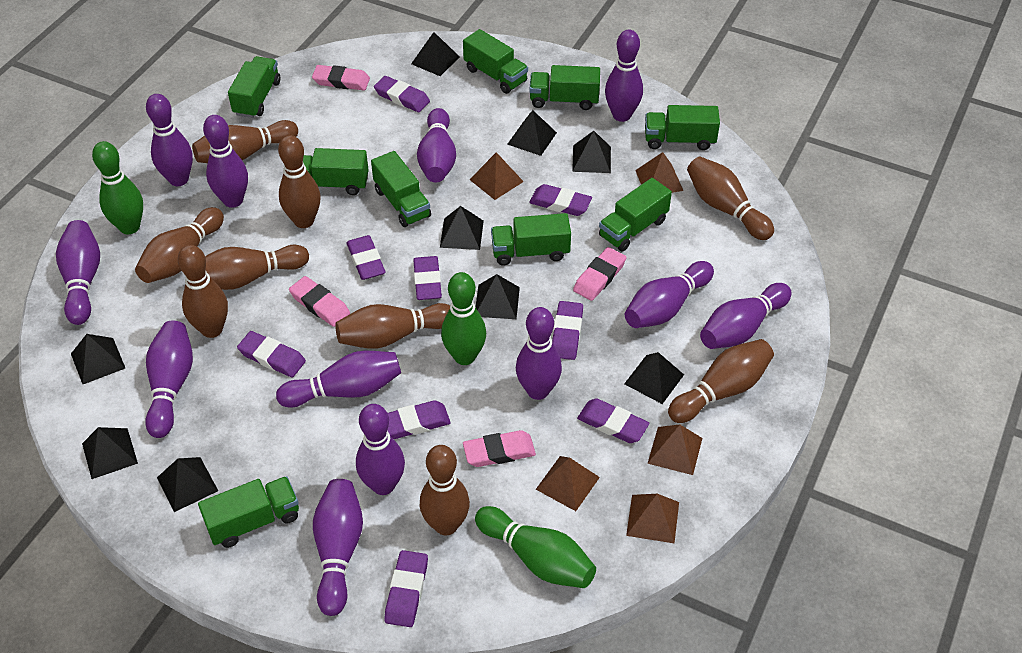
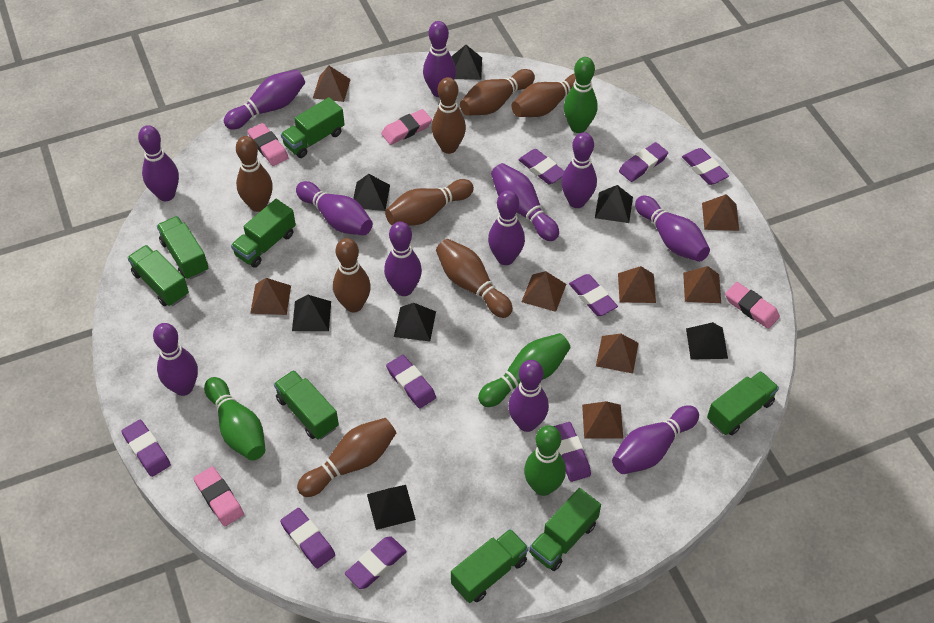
black pyramid: [71,334,125,384] [82,427,138,479] [157,457,218,512] [411,32,460,76] [440,206,484,250] [476,274,520,319] [507,110,557,156] [572,131,611,173] [624,352,684,404] = 9 -> [292,295,331,331] [353,174,390,211] [367,485,416,530] [394,303,436,341] [451,45,482,80] [595,185,633,223] [686,322,728,360] = 7
brown bowling pin: [135,207,224,283] [178,245,228,338] [192,120,298,163] [205,245,309,290] [278,135,321,228] [335,303,450,349] [420,445,470,535] [668,339,774,423] [687,156,774,240] = 9 -> [236,136,273,212] [297,418,396,497] [333,238,371,313] [385,179,474,226] [432,77,466,154] [436,239,513,318] [460,69,535,116] [511,73,576,117] = 8
brown pyramid: [469,152,524,200] [536,456,600,511] [626,494,679,543] [635,152,683,193] [648,425,702,475] = 5 -> [250,278,291,315] [313,65,351,102] [521,271,566,312] [582,401,623,438] [596,334,639,373] [618,266,656,303] [683,266,721,303] [702,194,739,231] = 8
green bowling pin: [92,141,143,234] [441,272,486,365] [475,506,596,588] = 3 -> [204,377,265,460] [478,333,571,407] [524,425,566,496] [564,57,598,133] = 4
green truck: [198,476,299,548] [228,56,280,118] [303,148,369,195] [371,151,431,227] [463,29,528,94] [491,213,571,265] [529,65,600,110] [599,178,672,251] [645,105,720,150] = 9 -> [127,245,189,306] [157,216,208,280] [231,199,296,268] [274,370,339,440] [281,97,345,158] [451,529,529,603] [529,488,601,571] [707,371,779,435] = 8

